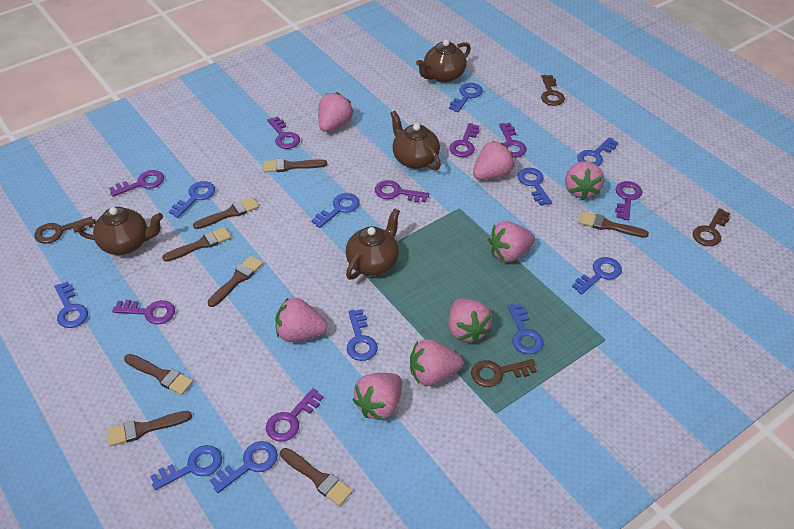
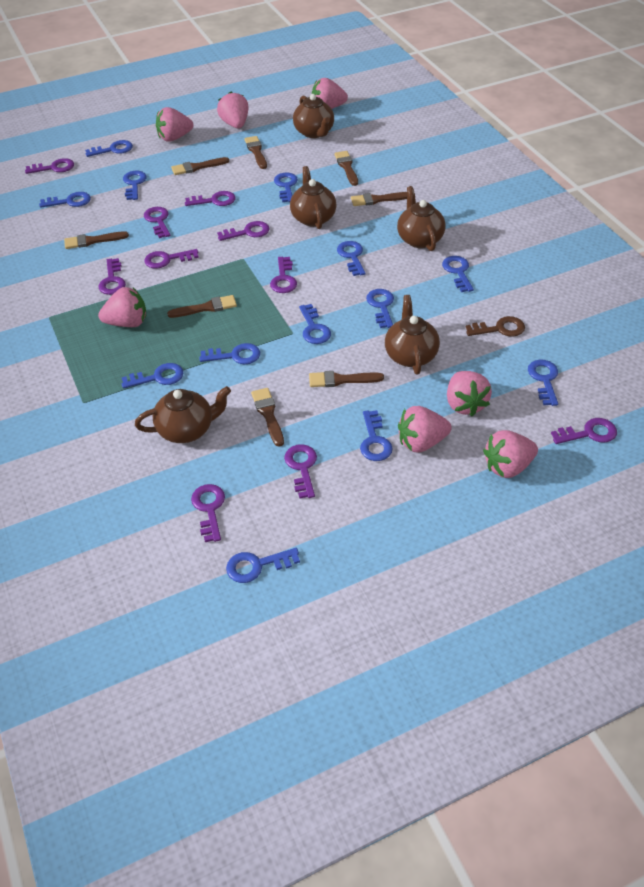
blue key: [54,281,88,328] [150,445,222,490] [169,181,215,218] [210,441,278,493] [311,193,360,228] [347,309,378,361] [449,83,483,112] [508,303,543,354] [517,168,552,206] [572,257,622,295] [577,137,618,166] = 11 -> [39,192,91,208] [85,140,133,157] [121,363,184,389] [123,171,147,200] [199,343,260,364] [226,548,300,583] [274,173,298,202] [299,304,331,344] [337,241,366,276] [360,410,393,461] [366,289,394,328] [442,256,474,292] [528,359,558,406] = 13
brown key: [34,217,93,244] [471,359,537,387] [541,75,565,106] [693,208,731,246] = 4 -> [466,316,525,337] = 1
brown teapot: [77,207,163,255] [346,208,400,280] [390,111,441,170] [416,40,471,83] = 4 -> [135,386,231,443] [290,166,336,229] [293,94,334,138] [385,295,440,374] [397,186,445,251] = 5
pink strawberry: [276,297,328,342] [318,92,353,132] [353,373,402,421] [410,339,463,386] [448,298,492,344] [473,141,515,180] [488,221,535,262] [565,161,604,200] = 8 -> [98,287,146,327] [156,107,194,141] [217,91,249,128] [312,78,348,109] [398,406,452,452] [447,371,492,416] [483,430,538,478] = 7
purple key: [109,170,164,197] [112,300,175,324] [266,388,323,442] [267,116,300,149] [375,180,429,203] [449,123,479,157] [499,123,526,158] [615,181,642,221] = 8 -> [25,158,74,174] [99,258,126,295] [144,207,171,238] [144,249,199,268] [185,191,235,206] [191,484,225,542] [217,221,270,241] [270,257,297,293] [284,444,317,499] [551,418,617,444] = 10

